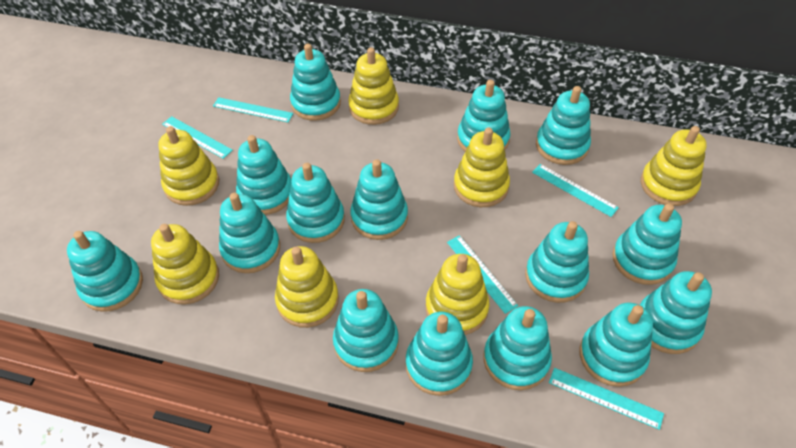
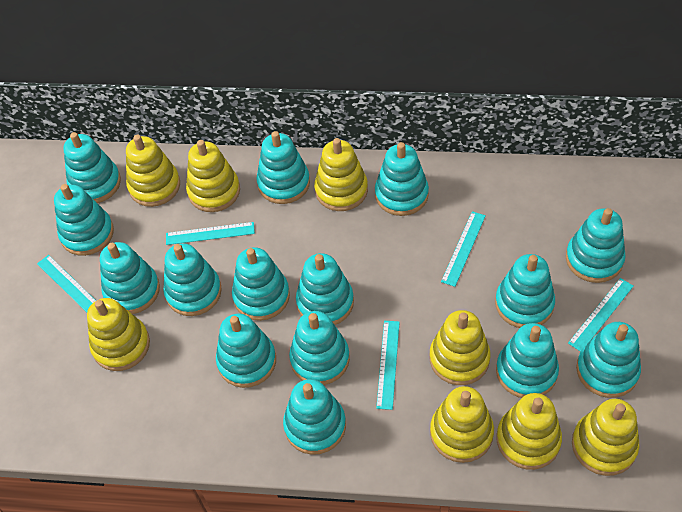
yellow stacking toy: [151,224,219,305] [158,126,219,206] [275,246,339,328] [348,47,399,125] [426,254,490,335] [454,127,510,207] [641,126,707,206] = 7 -> [87,298,150,371] [126,135,180,207] [186,140,240,212] [314,138,368,211] [430,310,490,385] [430,386,494,463] [496,393,562,470] [572,399,639,476] = 8

